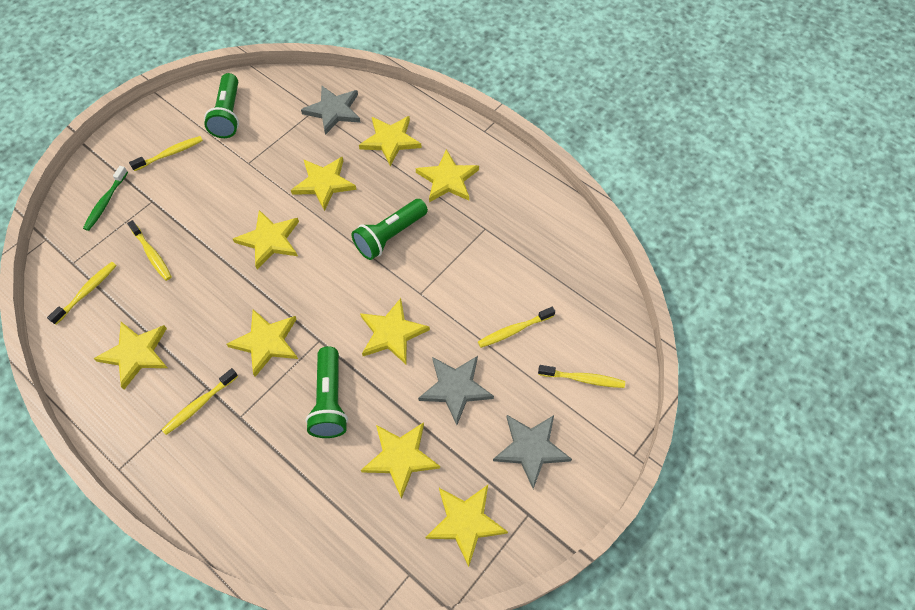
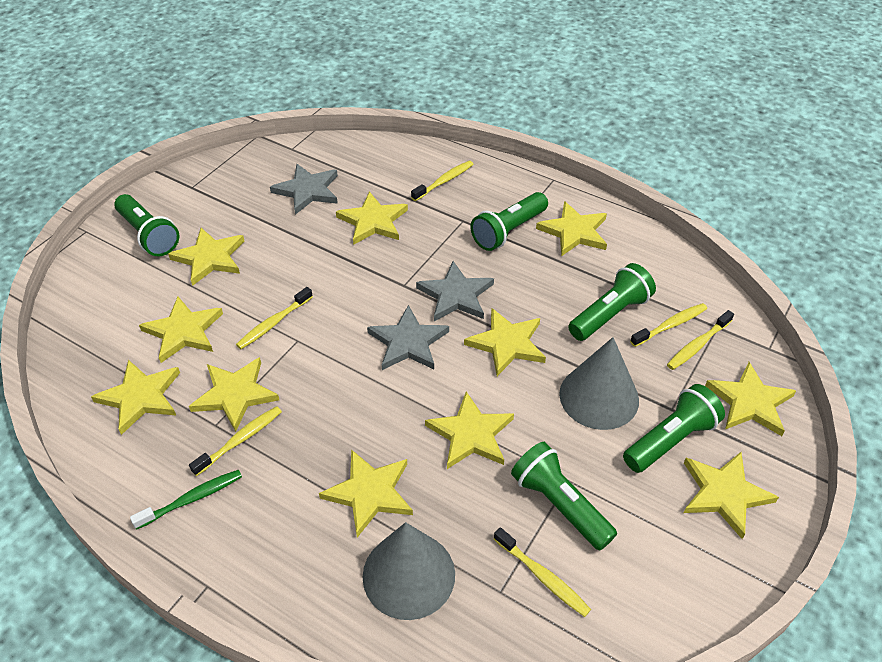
green flashlight: [204,73,239,138] [306,346,348,438] [352,199,428,260] = 3 -> [114,194,179,256] [470,192,548,251] [511,442,617,551] [568,263,656,341] [623,384,725,473] = 5
grey cone: none = 0 -> [362,522,455,620] [559,337,639,430] = 2
yellow star: [93,322,168,389] [227,309,298,377] [233,210,299,270] [291,157,357,211] [359,116,422,166] [360,298,430,365] [361,422,440,499] [416,149,479,202] [425,485,508,567] = 9 -> [91,360,180,435] [139,297,223,363] [168,228,244,286] [189,357,279,432] [319,450,413,538] [336,191,408,245] [425,391,514,469] [464,308,546,376] [536,201,607,256] [684,452,779,539] [705,362,796,436] = 11

